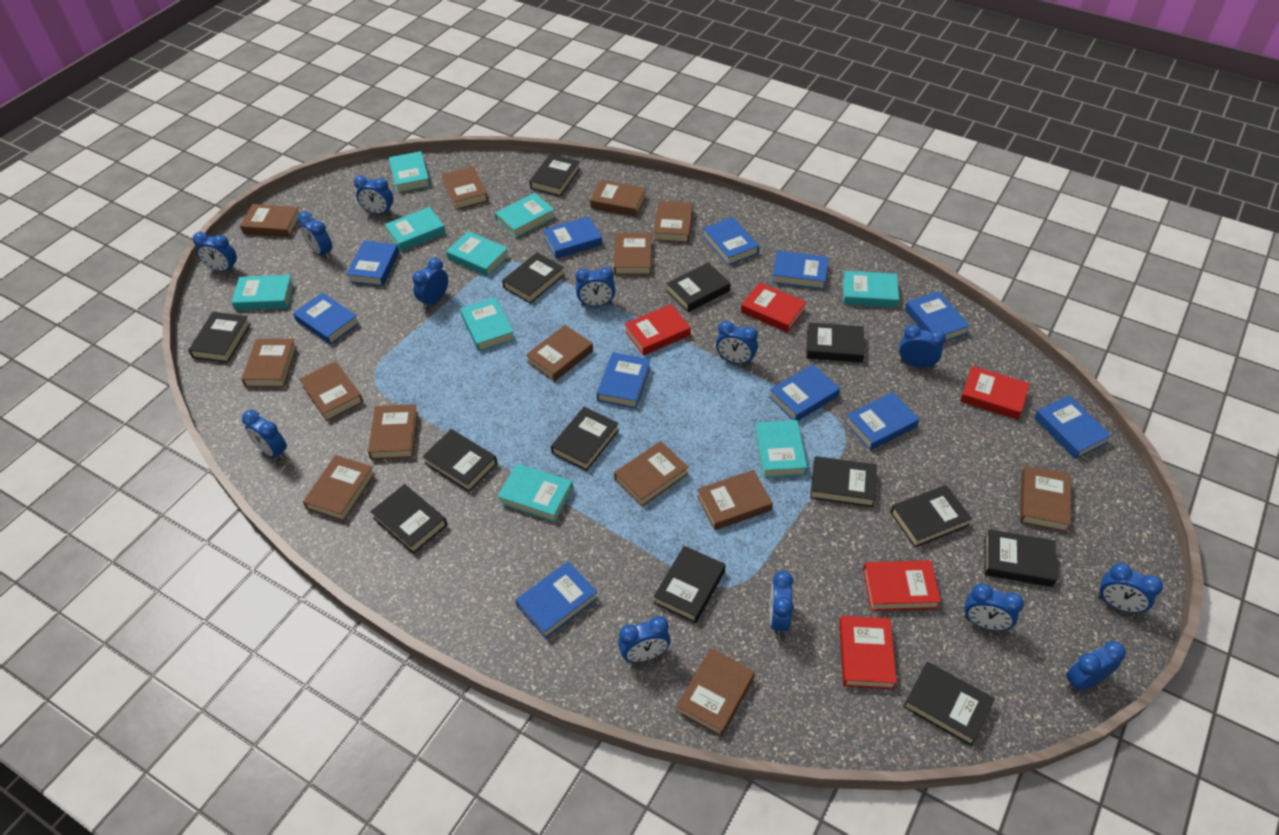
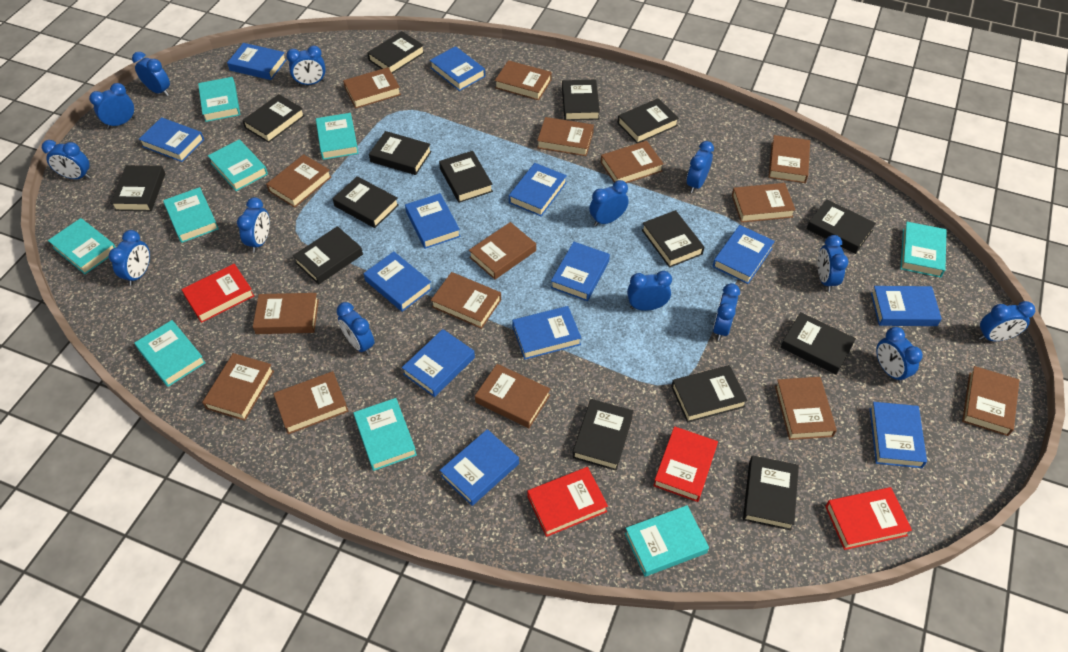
black book: [188,312,251,363] [370,484,447,554] [422,429,497,492] [502,252,565,304] [530,154,580,196] [551,407,619,471] [654,546,725,623] [666,263,731,312] [806,323,864,363] [810,456,877,507] [890,485,972,547] [903,661,995,746] [985,529,1057,587] = 13 -> [111,165,165,211] [242,94,305,143] [293,226,363,285] [333,176,399,228] [367,31,425,73] [369,131,432,175] [439,151,493,203] [562,80,600,121] [572,399,634,470] [618,98,679,143] [642,210,704,268] [671,365,747,423] [743,455,799,530] [781,312,856,375] [806,199,876,254] = 15
blue book: [293,293,359,345] [346,241,399,286] [516,561,598,639] [543,216,603,259] [597,352,651,408] [703,217,759,265] [769,364,840,421] [772,251,828,290] [845,392,919,451] [905,291,970,342] [1034,395,1112,459] = 11 -> [139,117,204,162] [227,43,286,80] [364,251,432,312] [402,329,475,397] [405,193,461,249] [430,46,485,91] [440,429,519,506] [509,163,567,216] [512,306,581,360] [551,242,610,301] [713,225,775,284] [870,402,927,468] [871,286,942,326] = 13
blue clock: [193,232,237,272] [242,410,287,460] [298,211,333,259] [354,175,393,215] [412,258,448,309] [575,267,615,307] [618,616,671,662] [716,321,758,365] [770,571,794,636] [899,325,946,368] [964,583,1024,630] [1066,641,1126,691] [1098,563,1163,614] = 13 -> [42,140,91,179] [89,83,135,129] [109,230,150,286] [132,52,170,96] [237,197,270,253] [286,46,326,86] [336,302,375,355] [589,180,629,226] [627,271,672,311] [687,141,714,193] [713,283,740,341] [818,235,849,292] [876,327,923,384] [979,301,1035,341] = 14
brown book: [240,204,299,237] [241,338,297,387] [299,361,363,421] [303,455,375,521] [368,404,418,460] [442,166,488,210] [526,325,593,382] [590,180,646,217] [614,233,652,275] [614,441,689,507] [654,201,693,243] [676,648,755,737] [697,470,773,530] [1020,466,1071,532] = 14 -> [202,353,274,421] [253,293,319,334] [266,154,332,208] [273,371,349,434] [343,67,401,108] [431,272,501,329] [469,222,536,280] [475,364,550,428] [495,60,552,100] [537,117,594,156] [601,141,664,183] [732,183,795,223] [769,135,810,183] [775,377,837,440] [962,366,1019,436] = 15
red book: [625,304,691,356] [741,282,807,333] [839,616,897,689] [863,560,941,611] [960,366,1030,420] = 5 -> [181,264,254,323] [527,467,608,537] [653,426,718,502] [825,487,912,550] = 4

